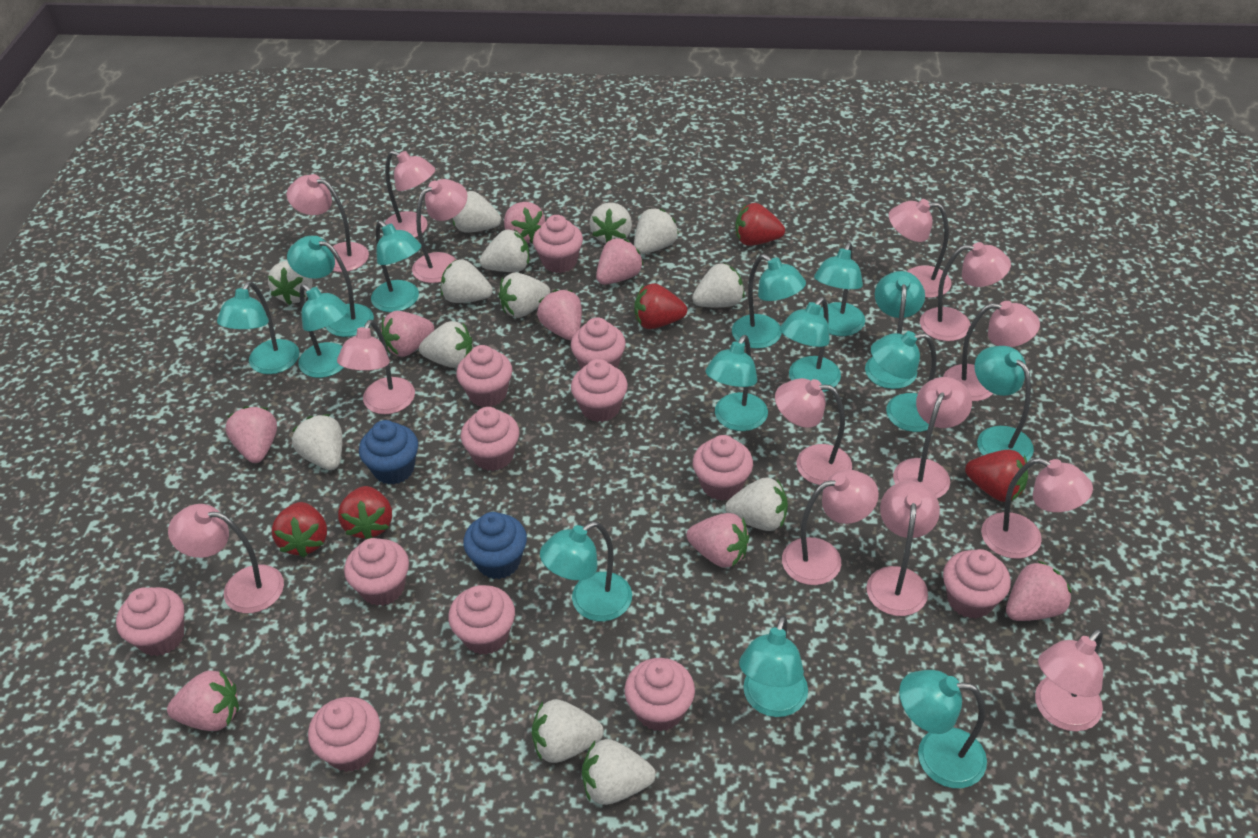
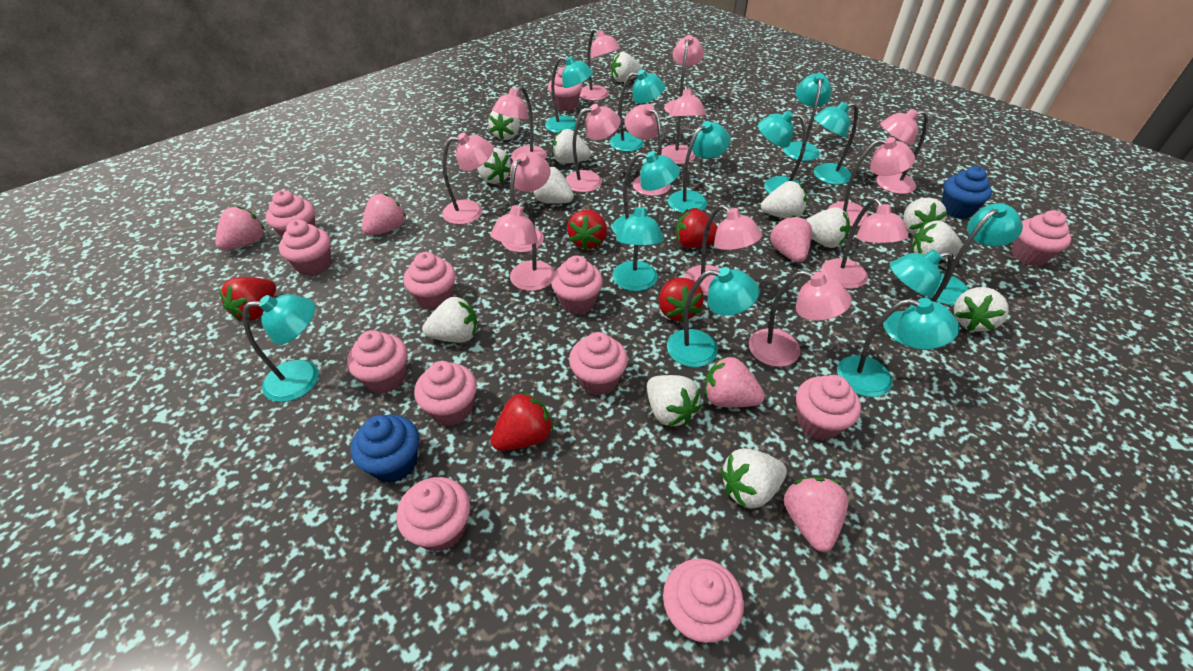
pink strawberry: [167,670,239,731] [225,406,277,463] [381,311,434,357] [504,202,545,244] [537,290,582,340] [596,238,644,285] [686,513,749,568] [1006,560,1071,621] = 8 -> [215,206,265,250] [362,193,406,236] [705,356,765,407] [770,215,812,263] [784,477,848,552] = 5
turquoise lamp: [217,281,300,374] [287,236,374,337] [298,284,349,378] [371,220,421,312] [540,521,632,621] [705,335,768,431] [732,254,806,349] [739,615,808,717] [780,297,841,392] [814,243,865,336] [865,271,925,389] [871,331,937,432] [899,670,987,788] [975,346,1034,461] = 14 -> [242,294,319,402] [545,56,593,133] [610,70,665,152] [612,151,680,235] [612,201,664,291] [667,267,760,367] [668,121,731,213] [758,110,807,194] [783,73,831,161] [813,102,858,185] [837,298,960,397] [883,250,953,346] [930,203,1023,305] = 13

